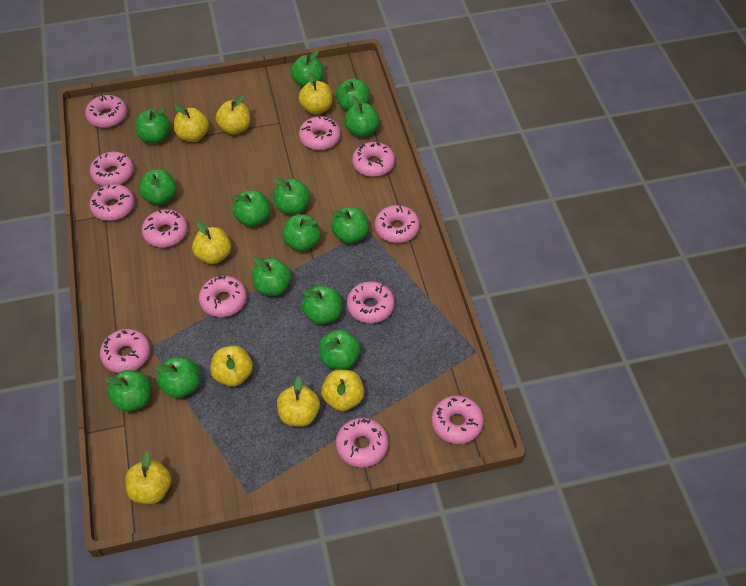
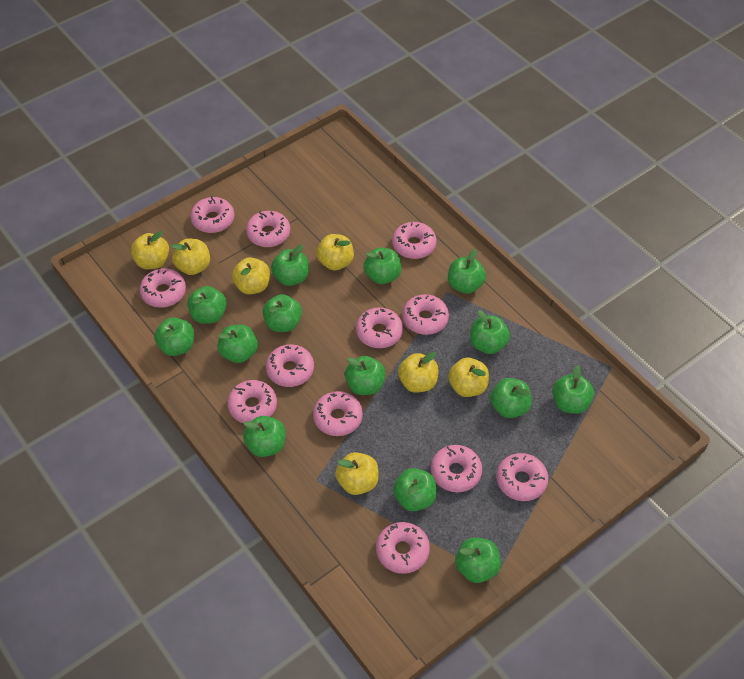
yellow apple: [125,451,172,504] [174,104,209,142] [192,221,231,264] [211,346,253,387] [216,95,250,135] [277,376,320,427] [298,73,333,114] [321,370,364,411] = 8 -> [131,231,169,269] [171,239,210,275] [232,257,270,295] [316,234,354,270] [335,452,379,495] [398,352,439,393] [448,358,489,397] = 7

